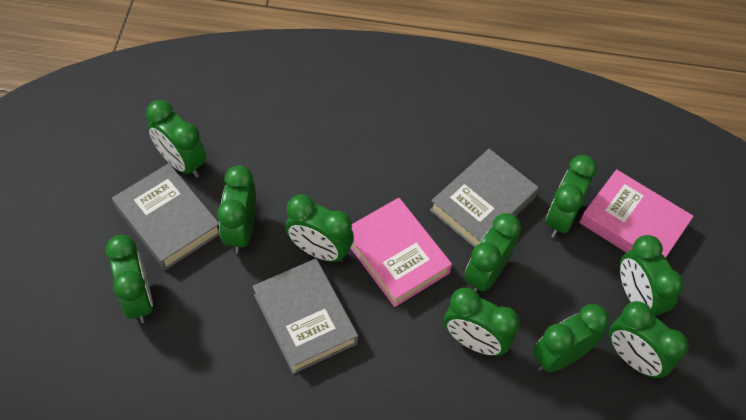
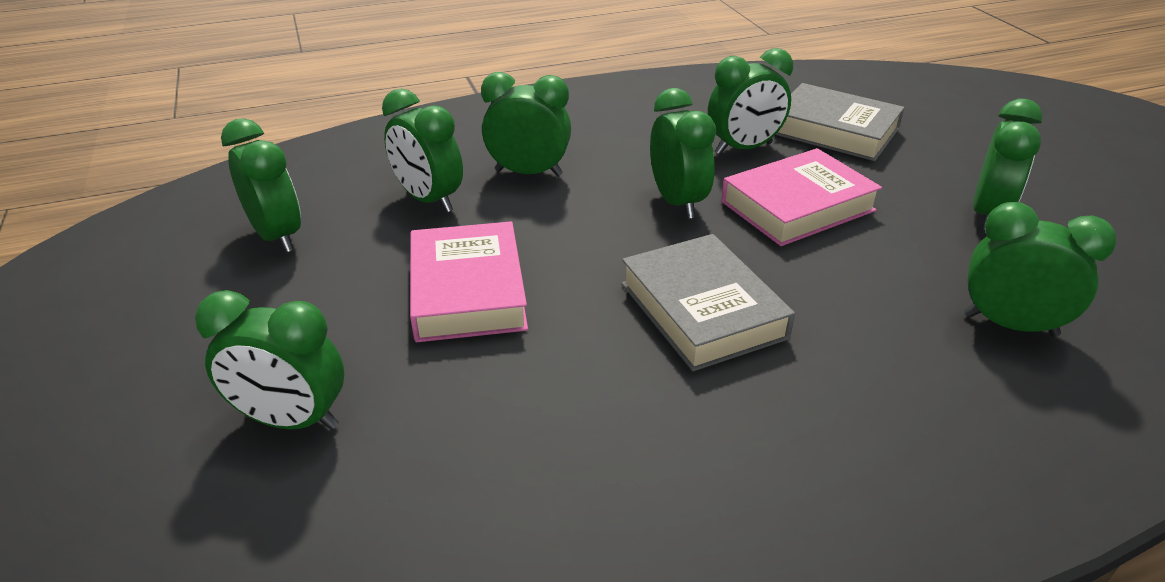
green clock: [106,235,153,323] [146,100,206,178] [217,165,256,254] [285,194,354,262] [444,288,520,356] [464,213,521,292] [533,304,609,373] [546,155,597,238] [609,301,689,378] [620,235,684,316] = 10 -> [195,290,344,430] [221,118,301,253] [382,89,463,212] [481,72,571,176] [650,88,716,219] [708,48,793,155] [964,202,1116,337] [973,99,1042,230] = 8
grey book: [112,163,220,270] [253,258,358,374] [430,149,539,248] = 3 -> [621,234,795,371] [776,83,905,161] = 2

